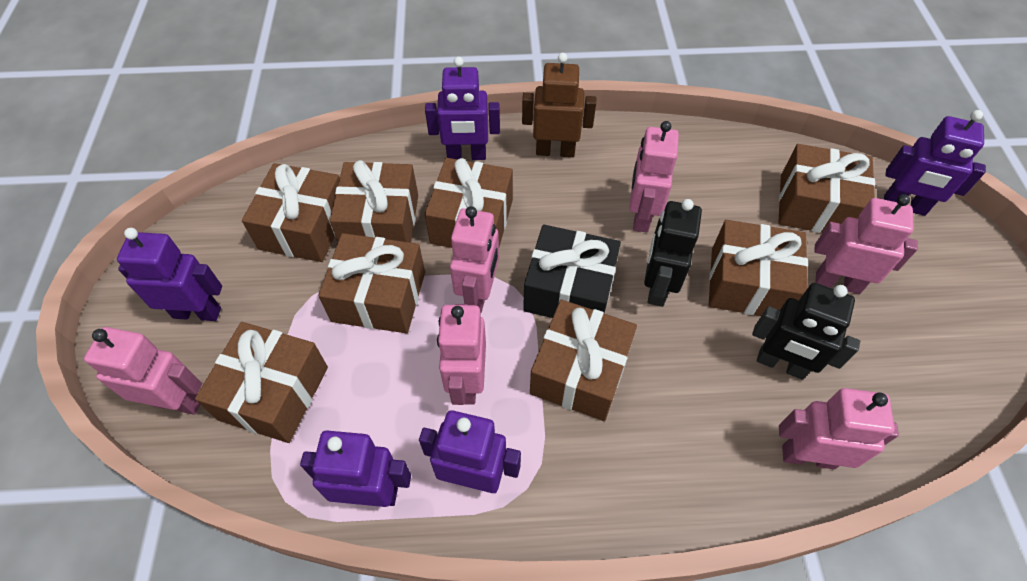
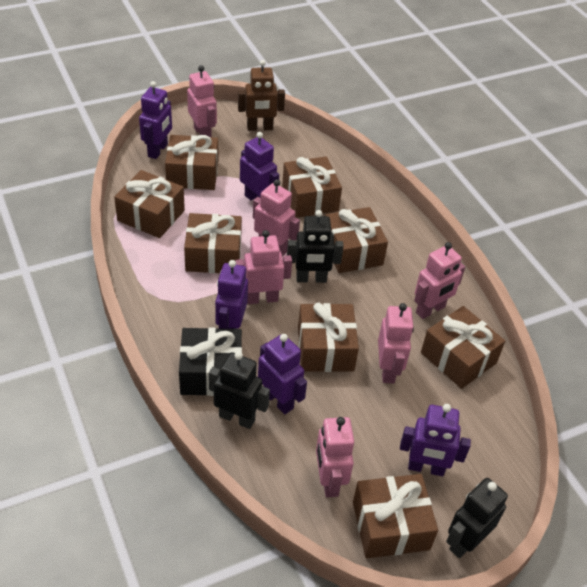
black robot: [644,199,702,307] [752,283,860,380] = 2 -> [209,352,270,429] [287,210,344,283] [446,478,508,558] = 3

